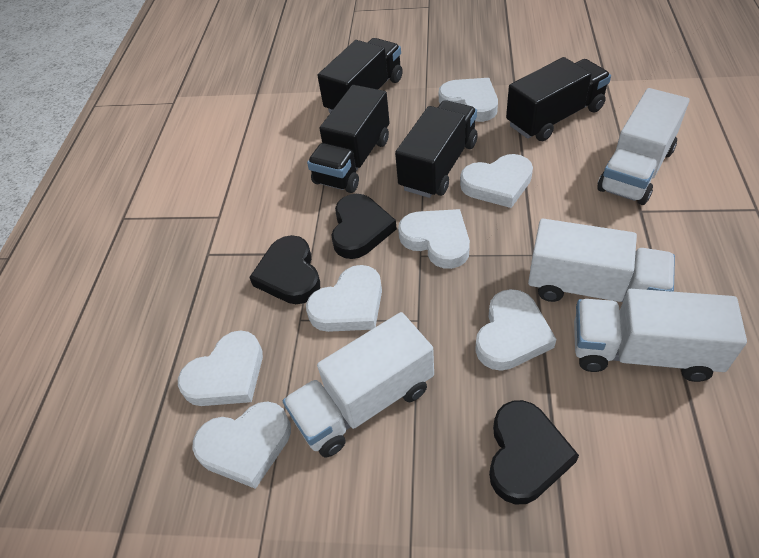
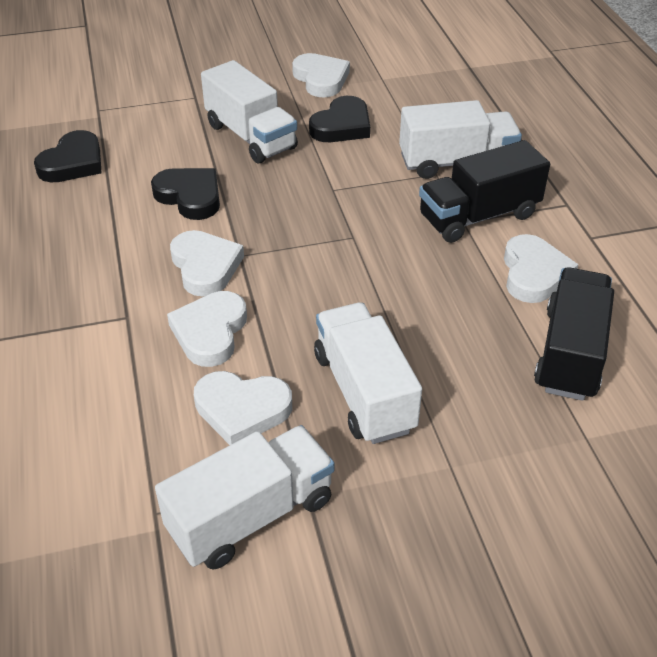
black truck: [307,85,390,193] [318,38,403,113] [395,100,477,198] [506,57,611,141] = 4 -> [419,140,550,243] [534,267,614,401] = 2
white heart: [178,330,263,406] [192,401,291,489] [306,265,382,332] [398,209,470,269] [439,78,498,122] [460,154,533,208] [475,289,556,371] = 7 -> [167,291,247,367] [170,230,244,297] [194,371,292,445] [292,53,350,98] [504,234,578,303] = 5

